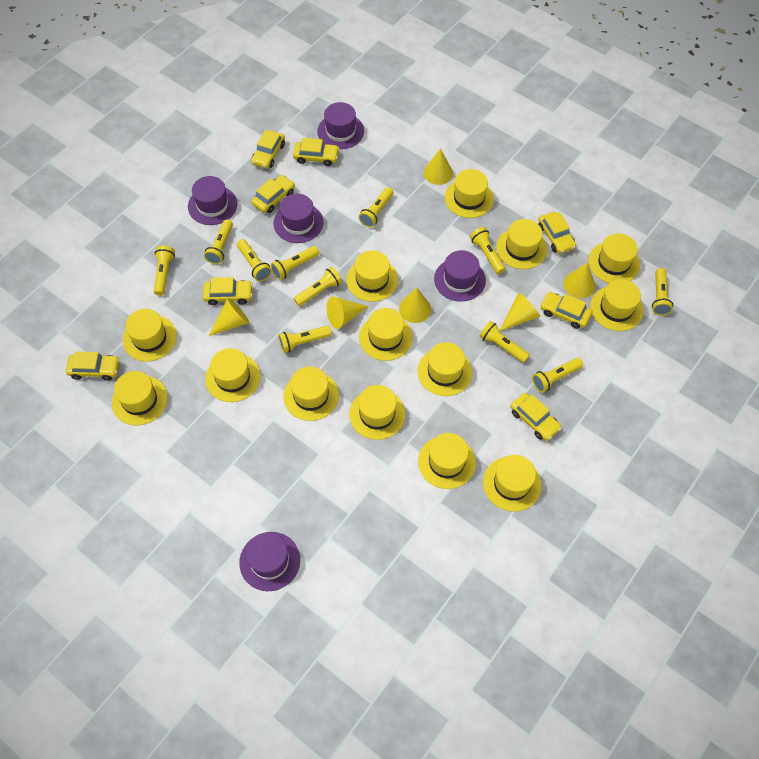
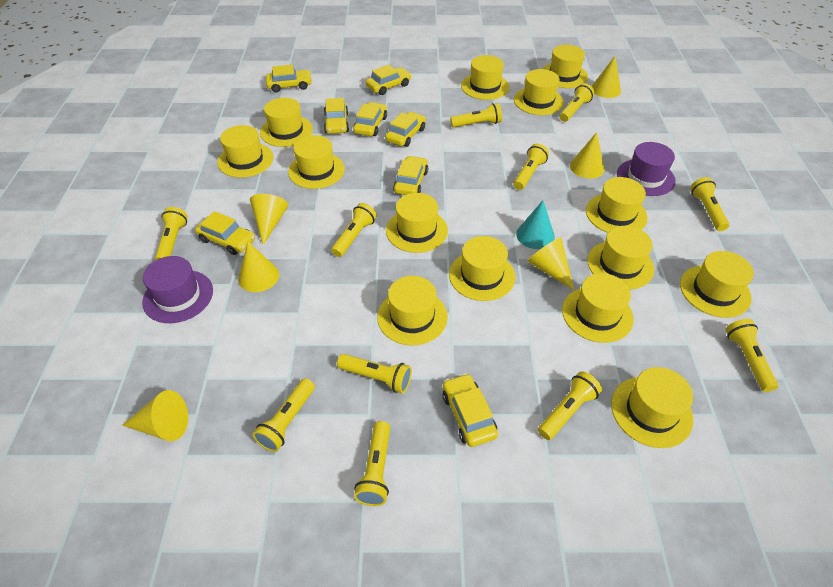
purple hat: [188,176,237,225] [239,532,300,591] [274,194,323,243] [317,102,364,149] [434,250,486,302] = 5 -> [142,256,213,323] [617,142,676,196] = 2
turquoise cone: none = 0 -> [516,200,555,249] = 1

